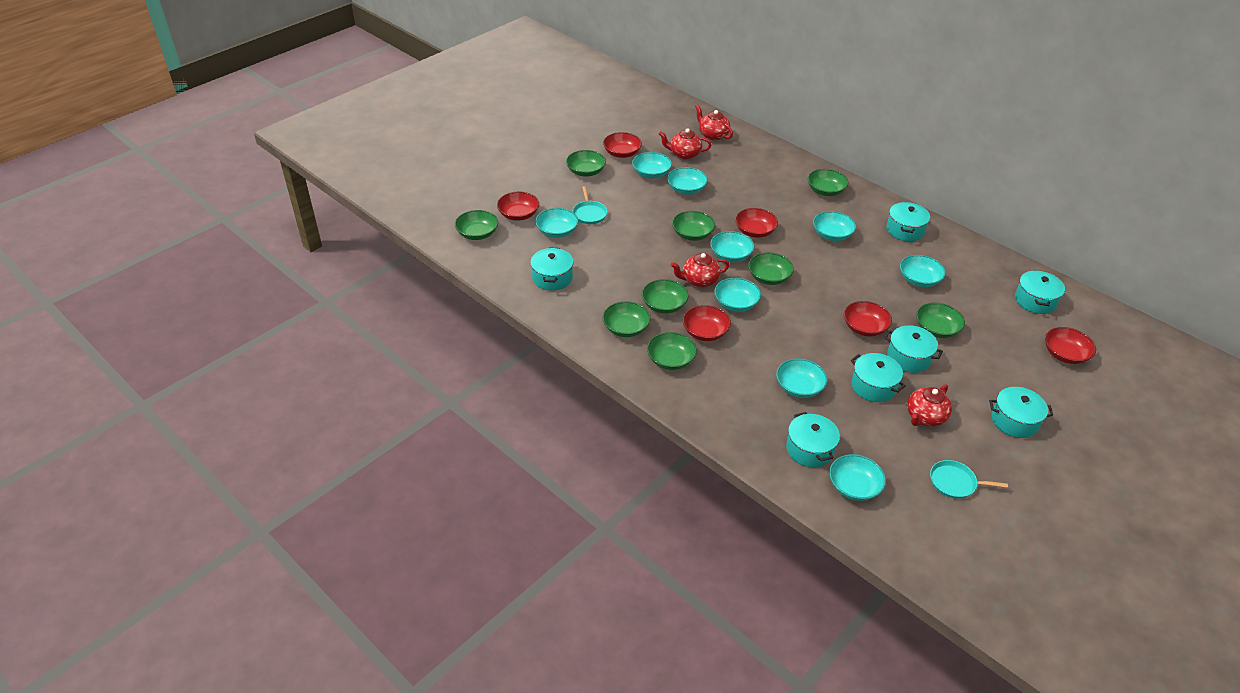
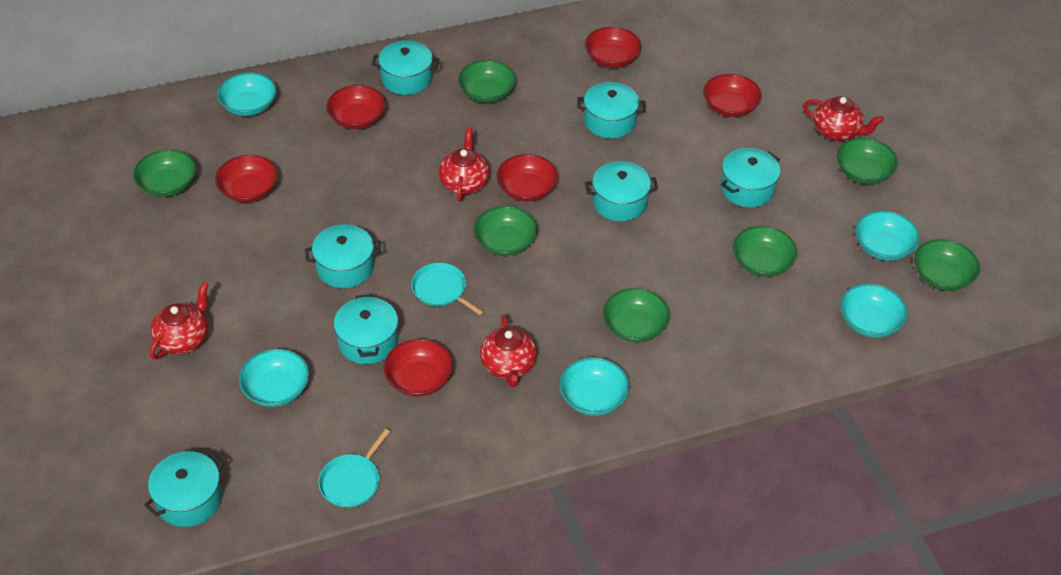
green bowl: [455,210,498,240] [566,150,606,177] [602,301,651,337] [642,279,689,314] [647,332,697,370] [672,211,715,241] [748,252,794,285] [808,169,848,196] [916,303,965,338] = 9 -> [133,149,196,197] [458,60,516,103] [474,206,537,256] [603,288,670,342] [733,226,797,277] [837,138,898,184] [914,239,980,291] = 7
turquoise bowl: [535,208,578,238] [632,152,672,178] [667,167,708,195] [710,231,754,262] [714,278,761,312] [776,358,827,398] [813,211,856,241] [829,454,886,501] [900,255,946,287] = 9 -> [217,72,276,116] [239,349,309,407] [559,357,629,416] [840,284,908,338] [855,211,920,261] = 5

